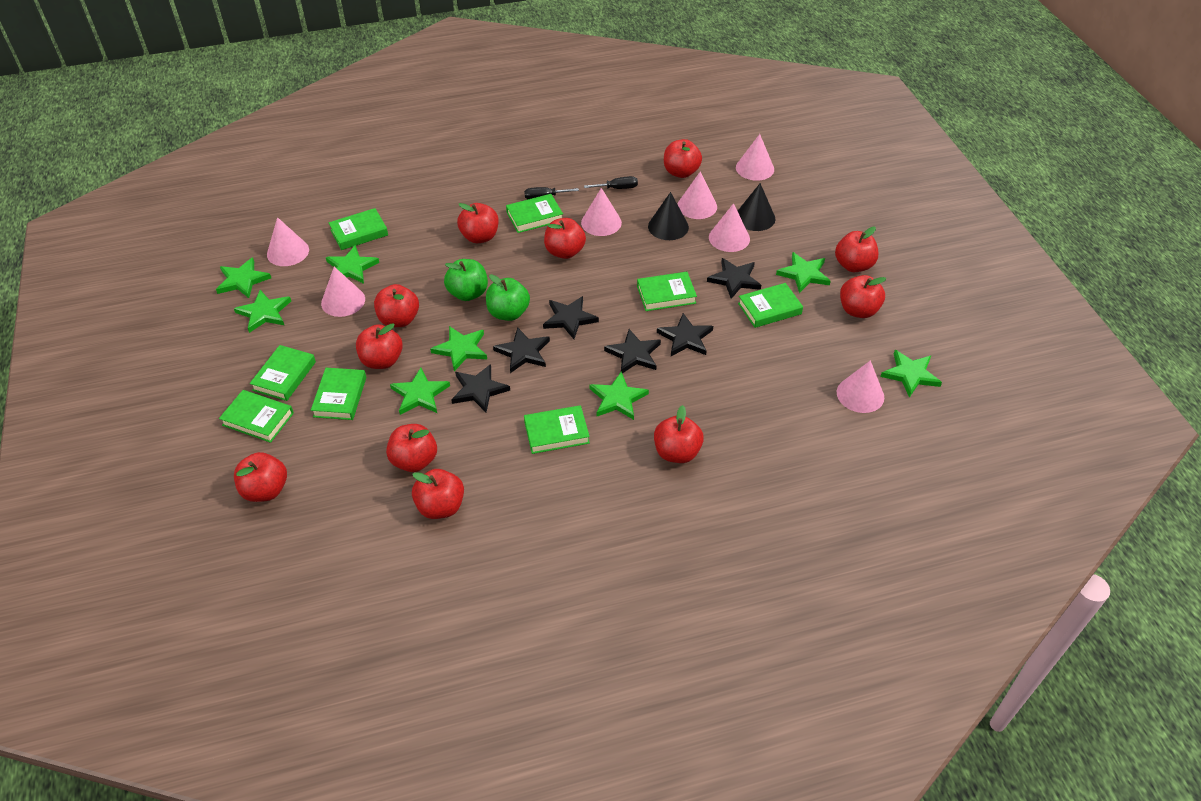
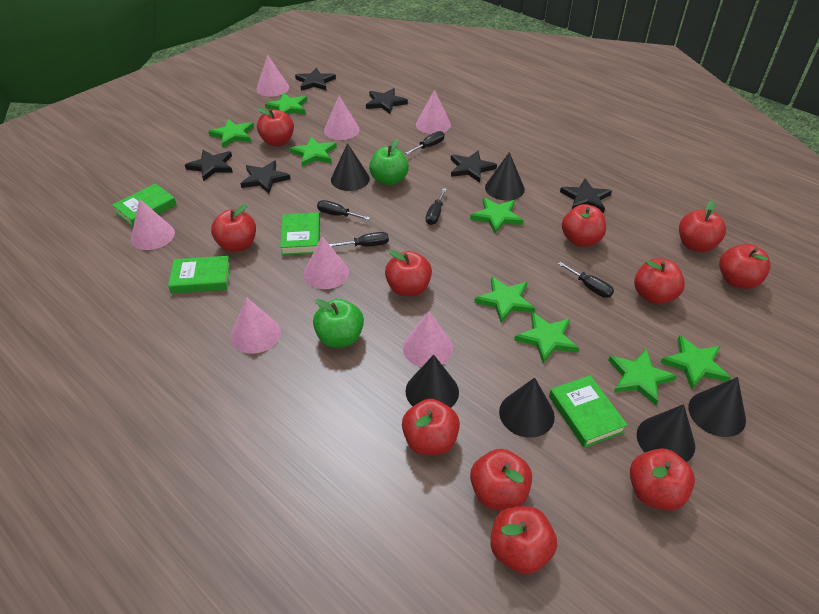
black cone: [648,192,689,240] [738,183,775,231] = 2 -> [331,143,370,191] [406,355,459,408] [485,152,525,201] [499,378,555,438] [637,404,695,462] [688,377,746,437] = 6
black screwdriver: [524,187,579,199] [584,176,638,189] = 2 -> [317,200,370,220] [329,232,389,247] [405,131,445,155] [426,188,447,225] [558,262,614,298] = 5
green book: [219,390,294,443] [250,345,316,401] [311,368,366,420] [329,208,388,250] [506,194,563,233] [524,405,590,454] [637,272,697,311] [738,283,803,328] = 8 -> [112,183,177,227] [168,256,231,294] [280,212,320,255] [549,375,628,448] = 4

